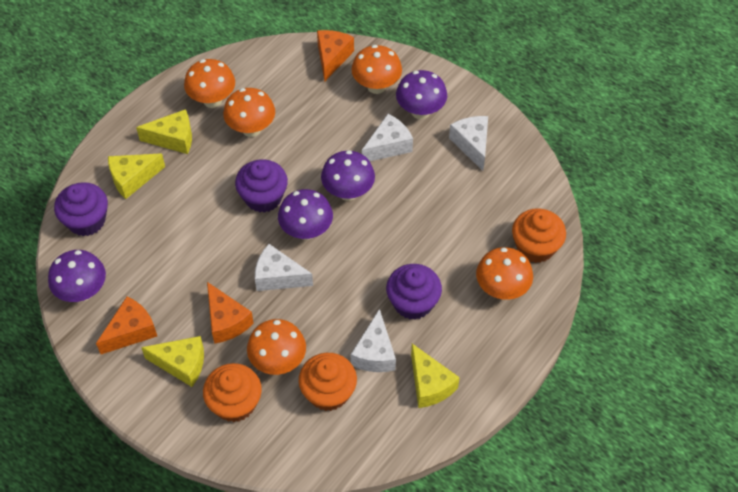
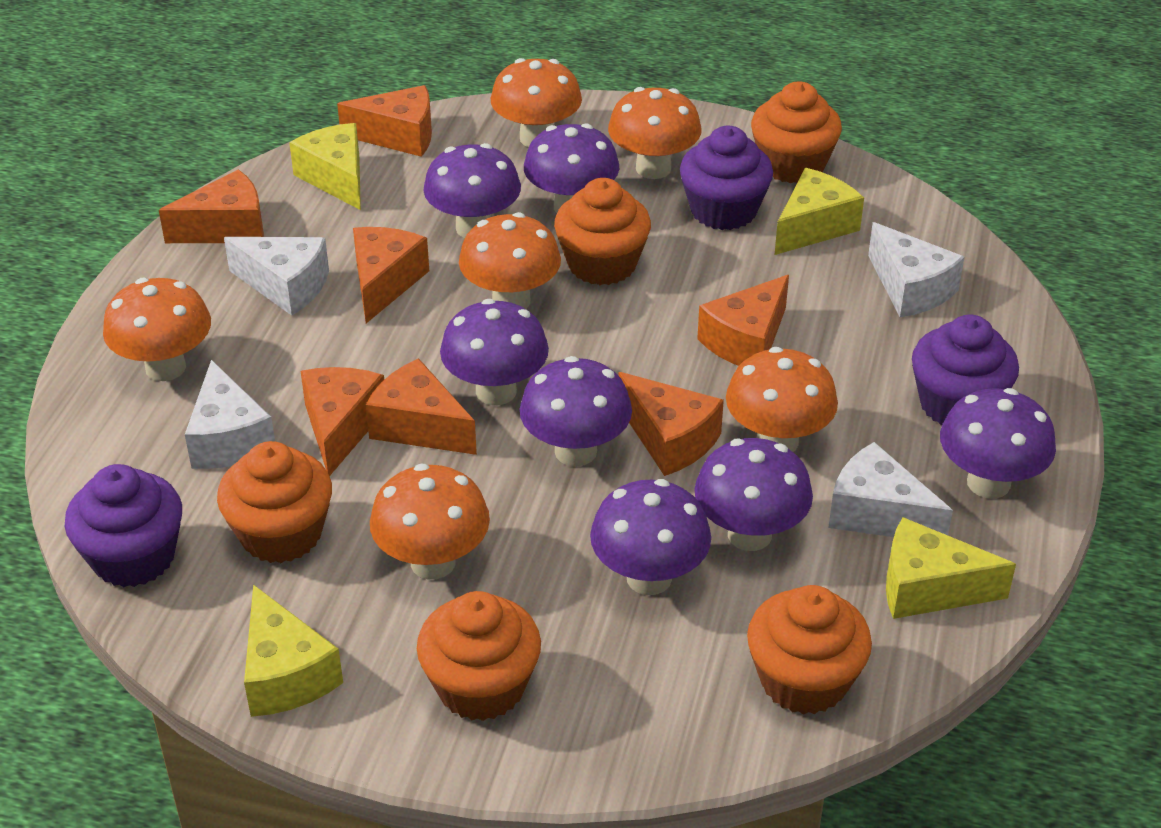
orange cheese: [96,297,157,354] [207,282,254,344] [317,30,354,82] = 3 -> [159,169,264,243] [300,367,384,476] [337,85,432,157] [353,227,429,323] [366,358,477,455] [619,372,724,476] [697,275,789,366] = 7
orange cupcake: [203,363,262,422] [299,353,357,411] [512,208,566,263] = 3 -> [217,441,332,563] [417,591,541,721] [554,178,651,285] [747,585,872,715] [751,81,842,183] = 5
orange mushroom: [184,59,235,108] [223,88,275,137] [247,319,306,375] [351,45,402,94] [476,247,533,300] = 5 -> [103,278,211,381] [370,464,490,579] [459,212,561,309] [491,58,582,147] [608,87,701,179] [726,347,838,452] = 6
purple mushroom: [48,250,106,302] [278,189,333,240] [321,150,375,201] [396,70,447,119] = 4 -> [424,143,521,238] [440,299,549,405] [520,356,632,467] [524,123,619,213] [590,479,711,595] [694,438,813,551] [940,388,1056,499] = 7

